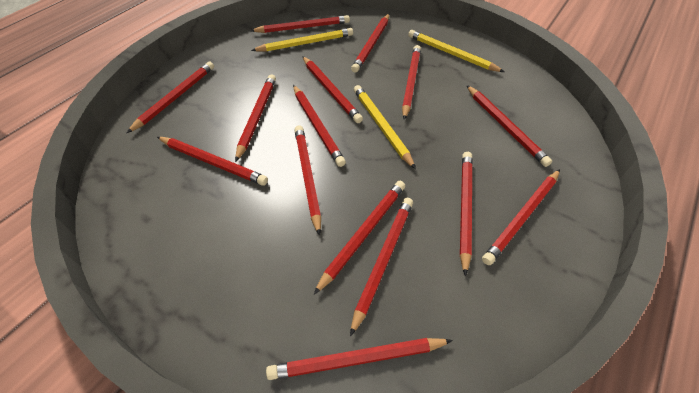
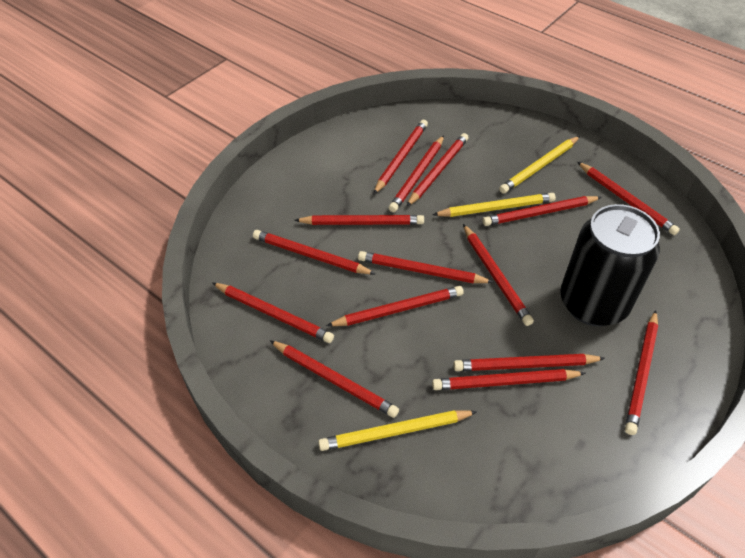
black can: none = 0 -> [560,204,660,326] = 1

